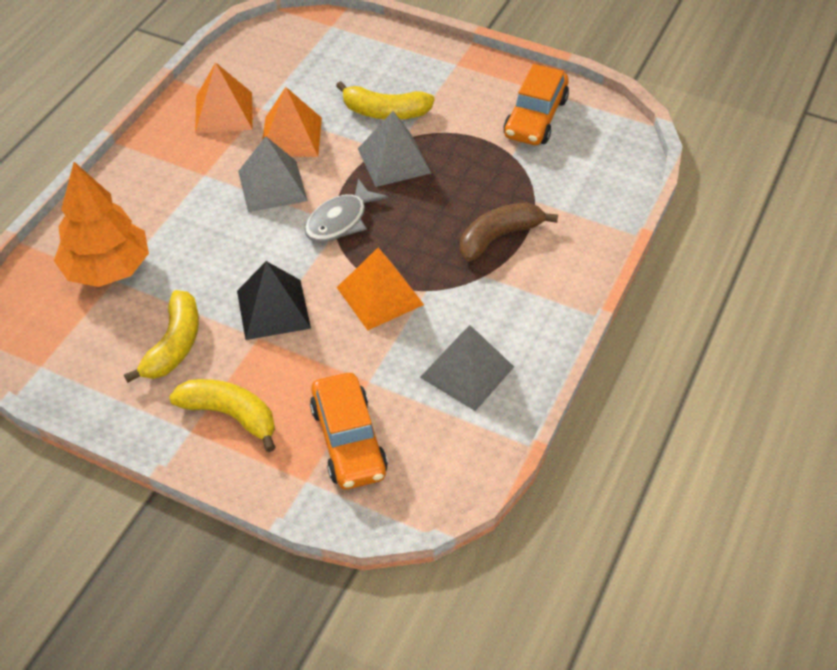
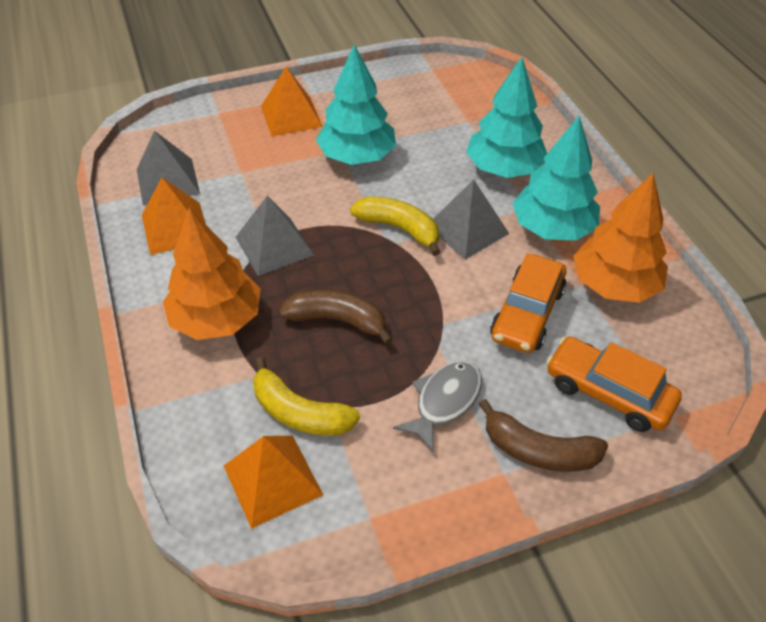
black pyramid: [237,261,311,340] = 1 -> none = 0
brown banana: [460,203,558,262] = 1 -> [279,290,393,345] [479,399,608,472] = 2
orange tree: [54,162,149,287] = 1 -> [163,208,261,340] [573,173,668,303] = 2
turquoise tree: none = 0 -> [316,44,396,165] [466,57,547,178] [513,116,600,241] = 3
yellow banana: [124,290,199,383] [169,379,276,452] [336,81,435,120] = 3 -> [253,357,360,436] [350,197,440,256] = 2

